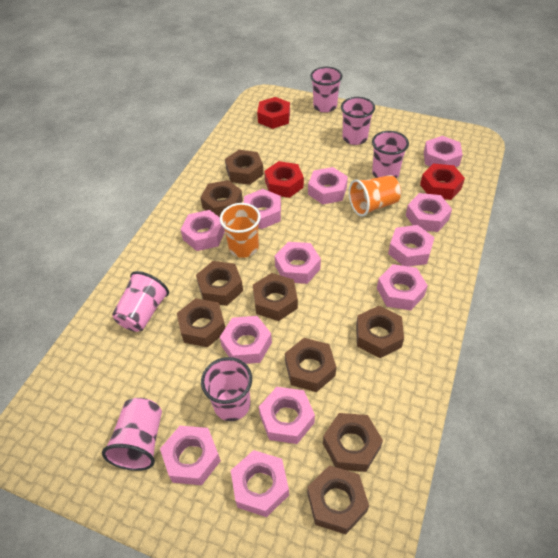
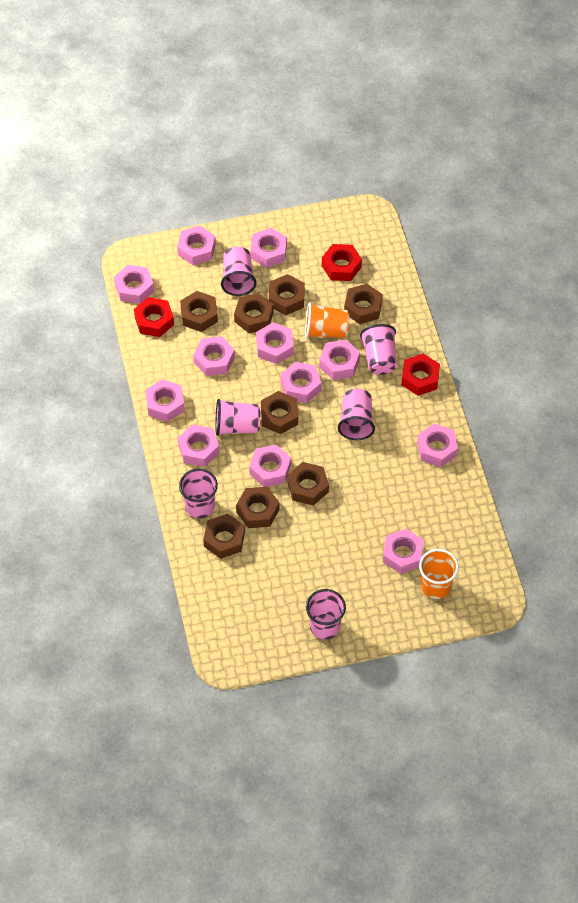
brown nut: [177,298,225,347] [196,261,243,306] [200,180,243,217] [225,150,264,185] [253,273,298,321] [285,338,336,392] [307,465,369,534] [323,413,383,472] [356,306,404,358] = 9 -> [180,291,218,332] [203,514,245,559] [234,293,274,333] [236,487,280,528] [261,391,298,434] [269,274,305,315] [287,462,329,505] [344,284,383,324] = 8

